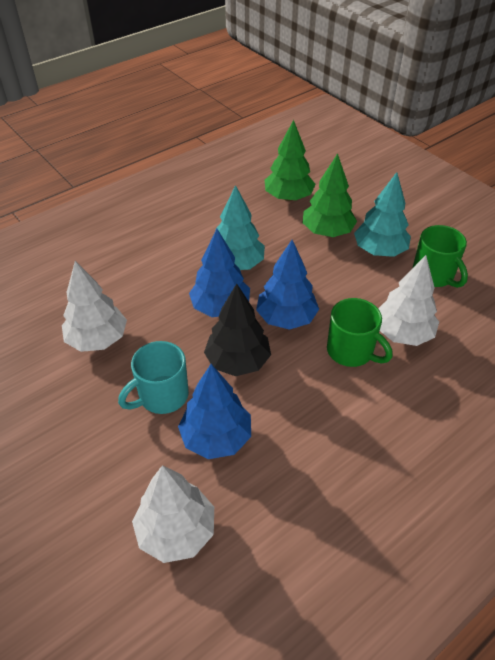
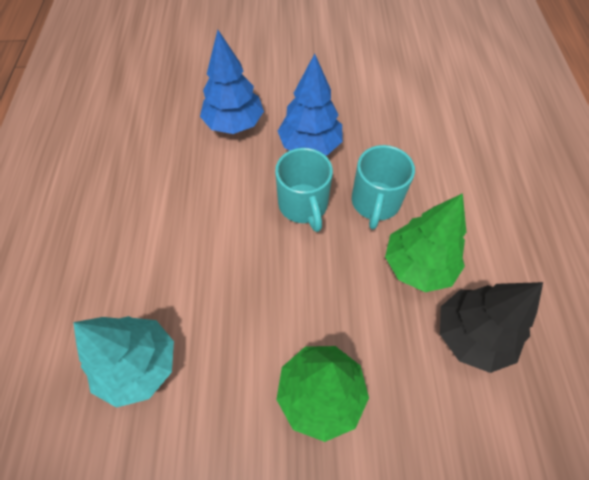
blue tree: [178,364,251,459] [189,229,250,317] [256,240,319,330] = 3 -> [200,30,264,134] [278,54,343,155] = 2
green mug: [327,298,392,367] [413,225,468,288] = 2 -> none = 0
turquoise mug: [118,341,189,414] = 1 -> [275,148,333,232] [352,145,415,230] = 2
turquoise tree: [215,185,265,270] [354,172,411,257] = 2 -> [73,316,174,408] = 1
white tree: [62,261,127,352] [132,465,214,563] [378,255,439,346] = 3 -> none = 0

